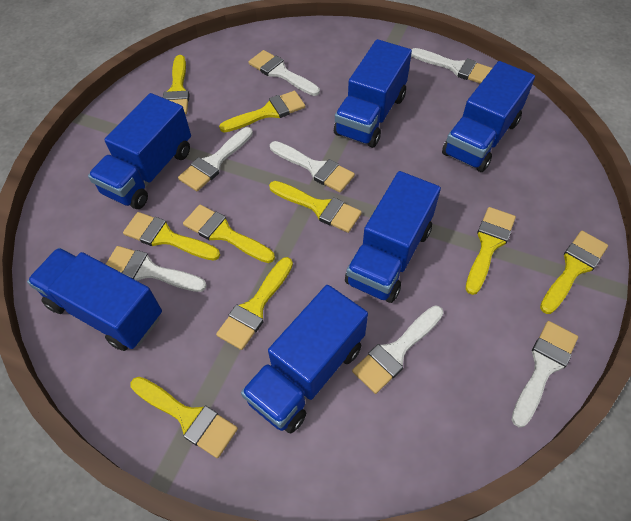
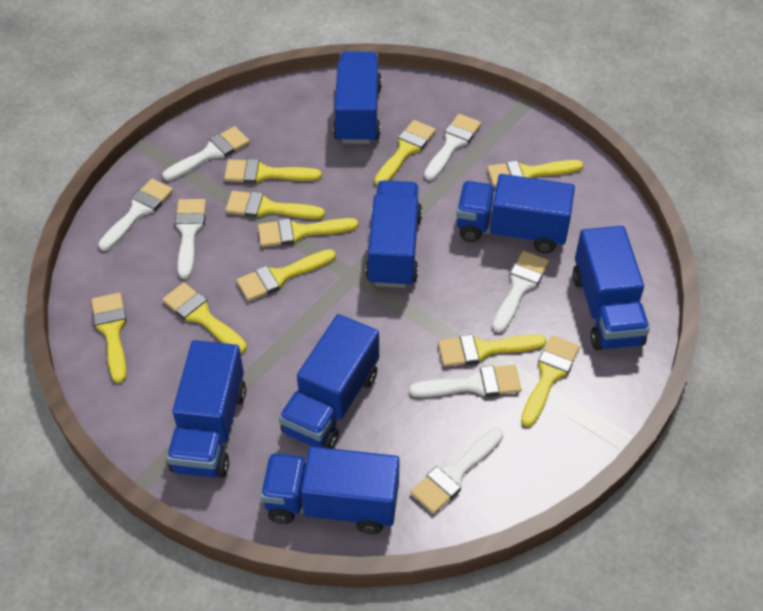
blue truck: [27,248,162,351] [88,93,191,209] [241,285,368,434] [334,39,412,148] [345,171,441,303] [442,61,535,172] = 6 -> [167,340,246,478] [260,446,400,534] [279,314,379,449] [333,51,382,144] [365,180,422,288] [456,174,575,253] [573,226,650,350] = 7
yellow brush: [123,212,220,261] [130,377,238,458] [163,55,190,114] [183,205,275,263] [216,257,293,350] [219,91,305,133] [269,181,362,233] [466,207,516,295] [540,231,608,314] = 9 -> [92,293,127,383] [162,283,247,353] [224,159,322,183] [225,191,325,219] [237,249,336,301] [258,218,358,247] [374,120,436,185] [438,334,547,367] [487,160,583,187] [521,335,580,427] = 10

